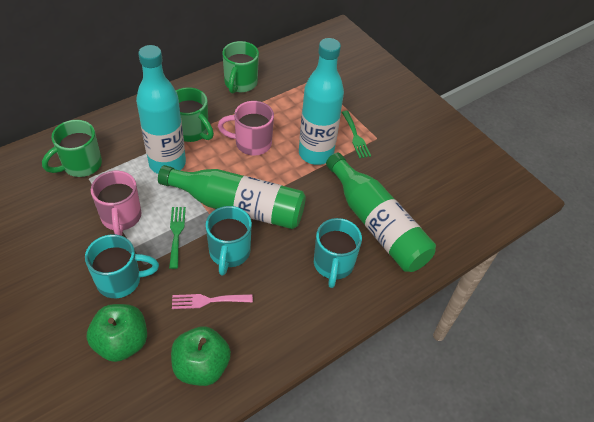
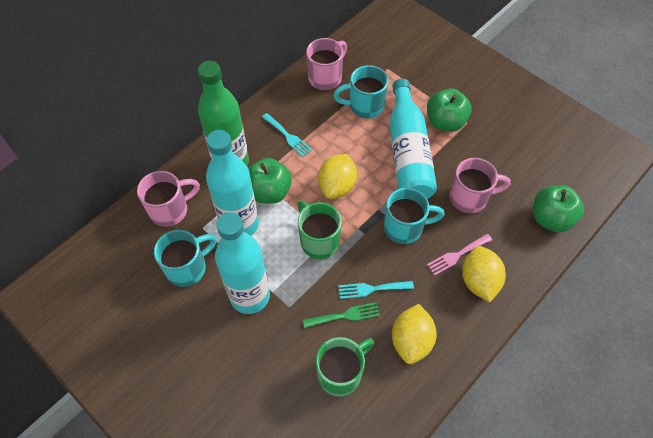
green apple: [87,304,147,362] [171,326,231,386] = 2 -> [248,158,292,204] [427,88,472,132] [533,185,584,232] = 3
green bottle: [158,165,306,229] [326,153,436,272] = 2 -> [198,61,249,166] = 1
green fork: [169,207,186,269] [342,111,371,158] = 2 -> [303,302,380,328] = 1
green mug: [42,120,102,177] [176,87,214,142] [223,41,259,94] = 3 -> [297,200,342,259] [316,337,374,397] = 2
pink mug: [91,171,142,236] [218,101,274,155] = 2 -> [137,171,200,227] [306,38,347,90] [450,158,511,213] = 3
turquoise bottle: [136,45,186,174] [299,38,344,165] = 2 -> [206,130,259,236] [215,212,270,314] [389,79,437,199] = 3
turquoise fork: none = 0 -> [262,113,312,157] [338,281,414,299] = 2
yellow lemon: none = 0 -> [318,154,357,199] [392,304,437,364] [462,246,506,302] = 3

